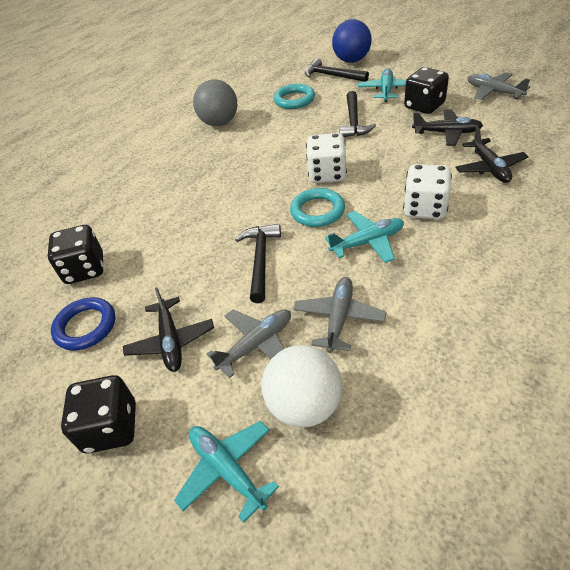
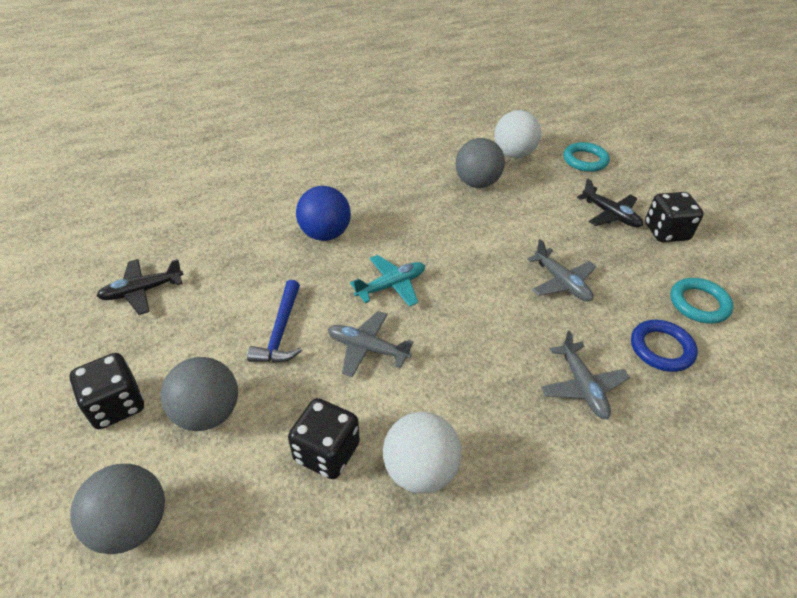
black hammer: [235,224,281,303] [305,58,369,82] [339,91,376,137] = 3 -> none = 0
black plane: [123,287,214,372] [412,109,483,146] [455,126,528,183] = 3 -> [97,259,184,315] [577,178,643,227] = 2
blue hammer: none = 0 -> [247,280,302,363] = 1
grey ball: [193,79,237,126] = 1 -> [70,464,165,554] [161,357,238,431] [455,138,505,188] = 3
turquoise plane: [174,421,279,523] [325,211,404,263] [358,68,406,102] = 3 -> [350,255,425,307] = 1
white ball: [261,345,342,427] = 1 -> [383,412,462,494] [494,110,541,158] = 2
white dice: [306,133,347,183] [403,164,452,219] = 2 -> none = 0

